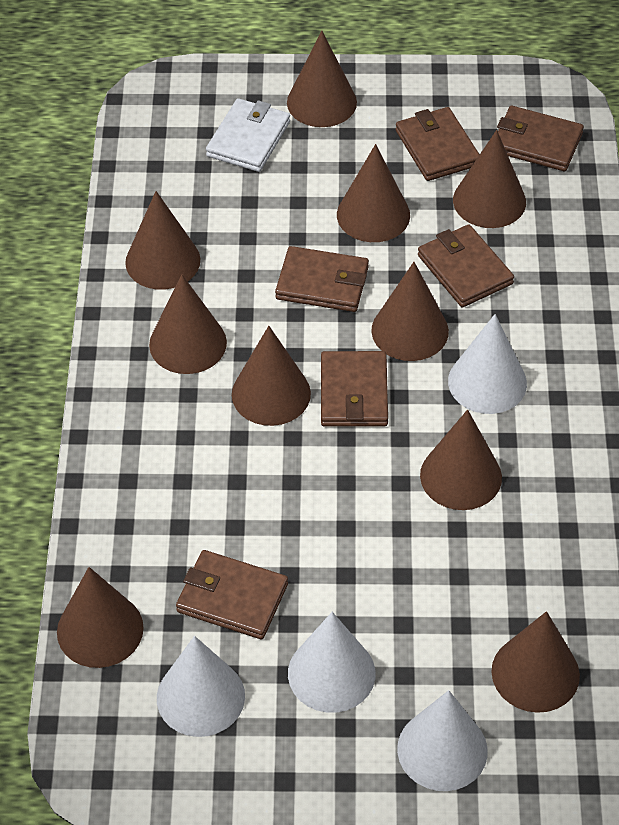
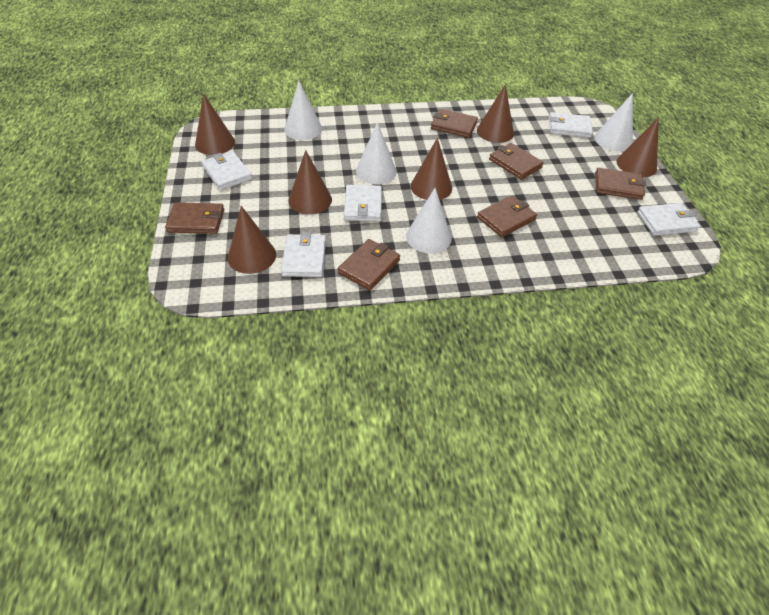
brown cone: [57,567,144,668] [125,191,200,290] [149,275,227,374] [232,326,311,426] [287,31,357,127] [337,144,410,242] [371,262,449,361] [420,410,502,510] [453,130,526,228] [491,611,580,713] = 10 -> [195,94,235,155] [228,206,276,274] [289,150,332,214] [411,138,452,200] [477,84,514,143] [616,117,659,177] = 6
white wallet: [206,98,290,172] = 1 -> [202,151,252,190] [281,232,326,277] [344,185,382,221] [549,112,593,138] [637,203,700,236] = 5

